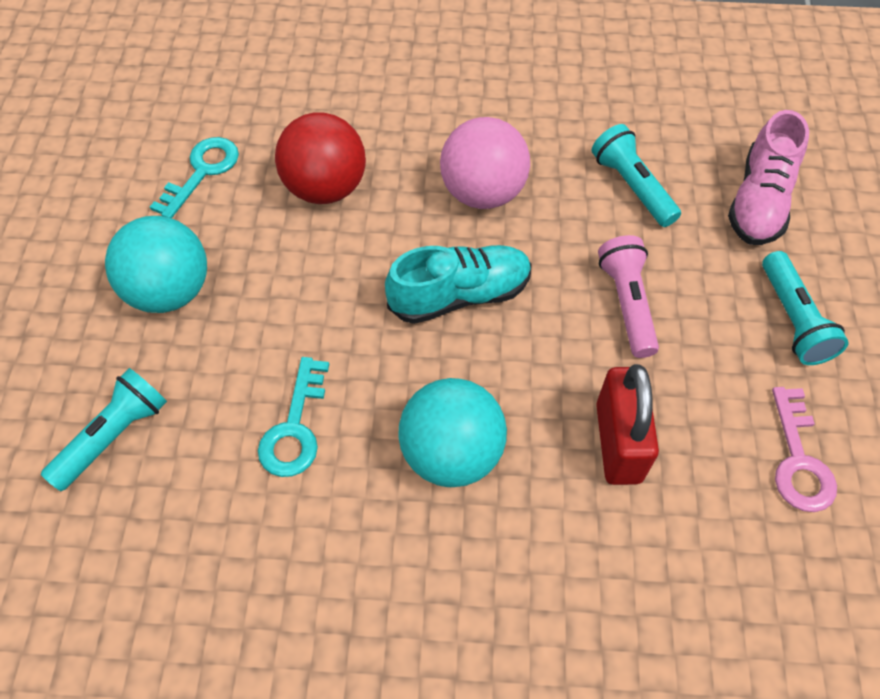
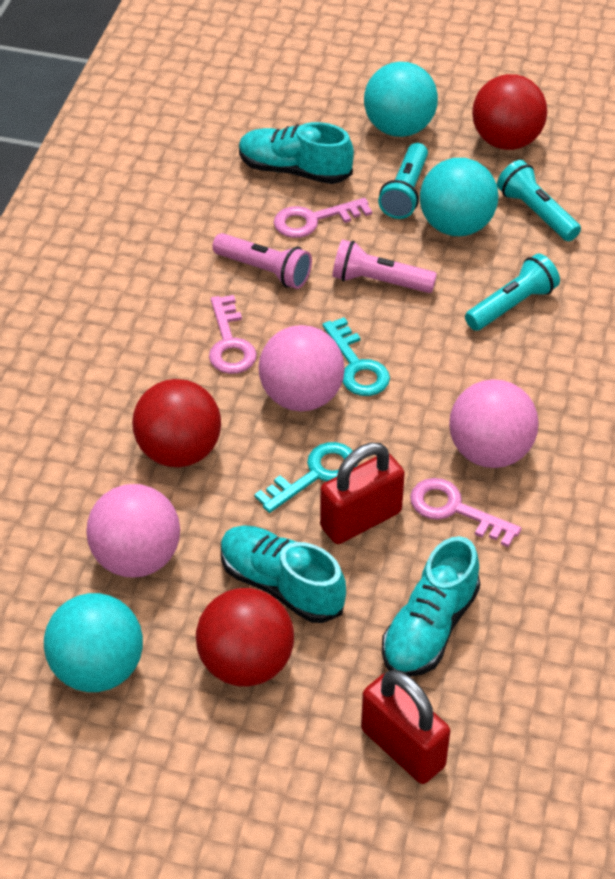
pink ball: [440,117,530,209] = 1 -> [86,484,180,578] [259,325,345,411] [449,379,539,468] = 3
pink flashlight: [598,235,659,358] = 1 -> [212,233,312,289] [332,239,437,293] = 2
pink key: [772,387,837,512] = 1 -> [209,295,257,374] [274,198,372,238] [410,478,521,547] = 3
pink shoe: [728,110,809,245] = 1 -> none = 0
red ball: [275,112,366,204] = 1 -> [132,379,221,468] [196,588,294,687] [472,74,547,150] = 3
red padlock: [596,364,659,485] = 1 -> [320,443,405,544] [361,670,450,784] = 2
turquoise ball: [105,216,207,313] [398,378,507,487] = 2 -> [44,593,143,692] [364,62,438,137] [420,158,498,236] = 3
turquoise shoe: [385,245,532,324] = 1 -> [221,525,346,623] [239,122,354,184] [382,536,480,677] = 3

